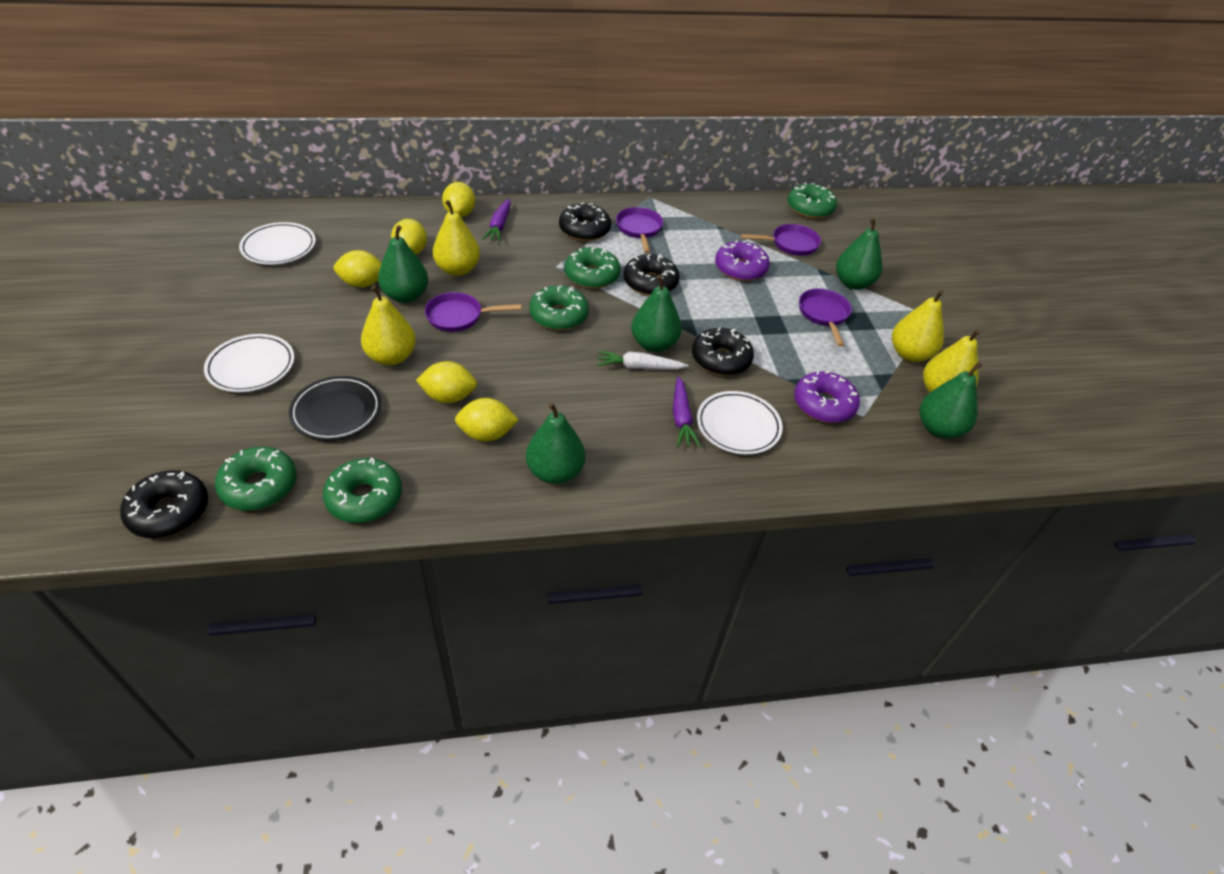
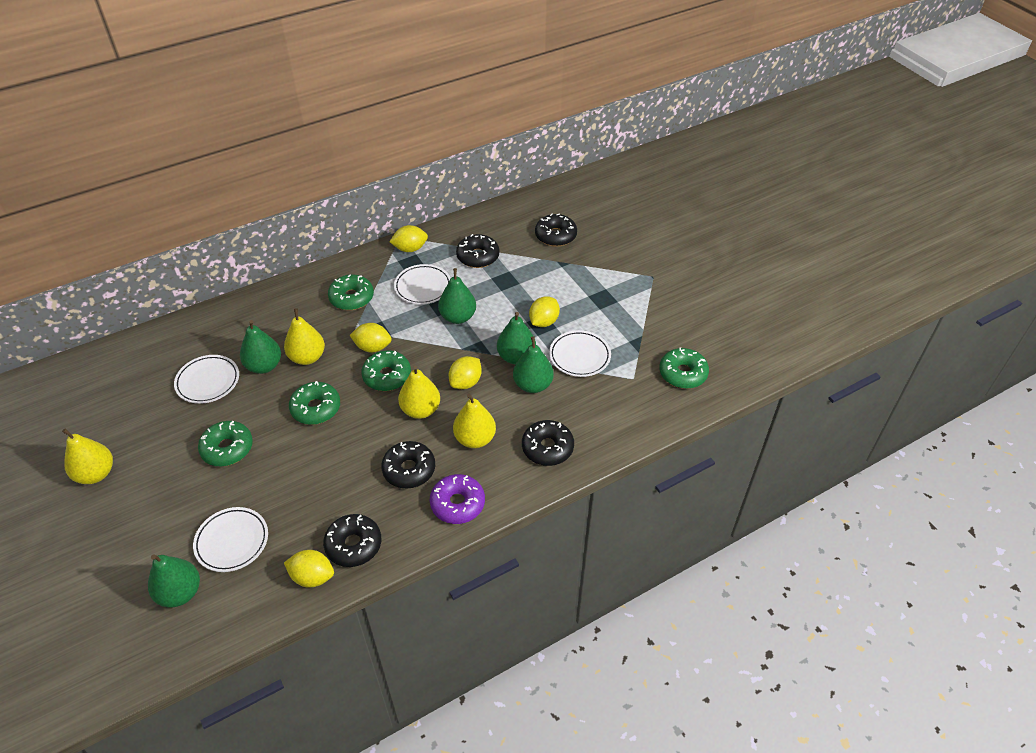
black donut: [120,470,208,538] [559,202,611,241] [623,254,679,296] [692,327,754,376] = 4 -> [323,514,381,567] [381,441,435,489] [456,234,499,268] [522,420,574,466] [535,214,577,247] = 5
black plate: [289,376,381,440] = 1 -> none = 0
purple carrot: [482,199,511,242] [673,376,701,447] = 2 -> none = 0
purple donut: [715,240,770,281] [794,371,860,423] = 2 -> [430,474,485,524] = 1
purple pan: [425,292,522,332] [616,207,663,253] [741,224,821,256] [799,289,852,347] = 4 -> none = 0
white carrot: [597,351,688,370] = 1 -> none = 0
white plate: [204,334,294,392] [239,222,316,265] [697,391,783,455] = 3 -> [174,355,239,404] [193,507,268,572] [394,264,451,305] [549,330,611,377] = 4

